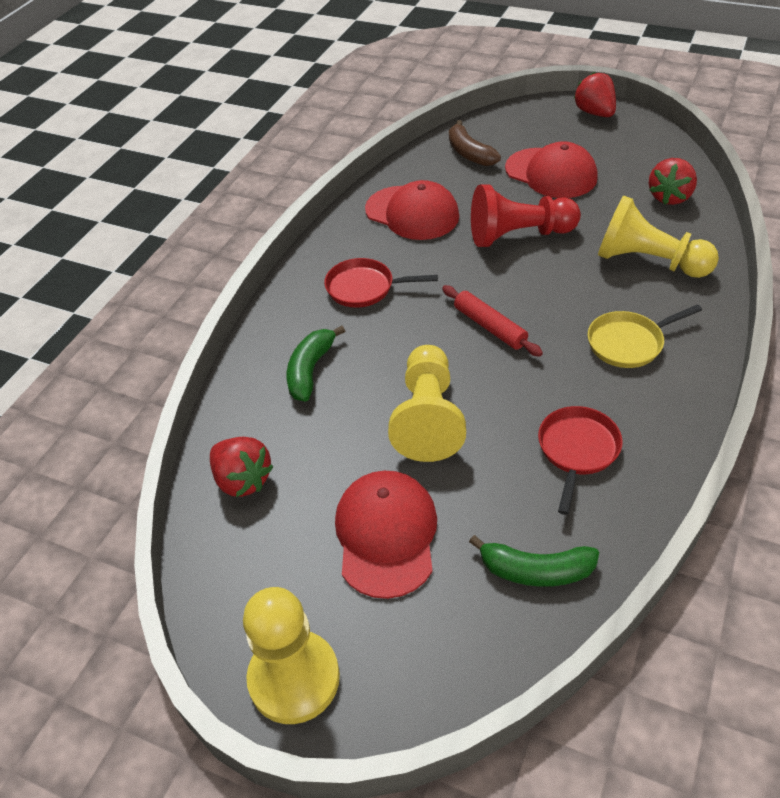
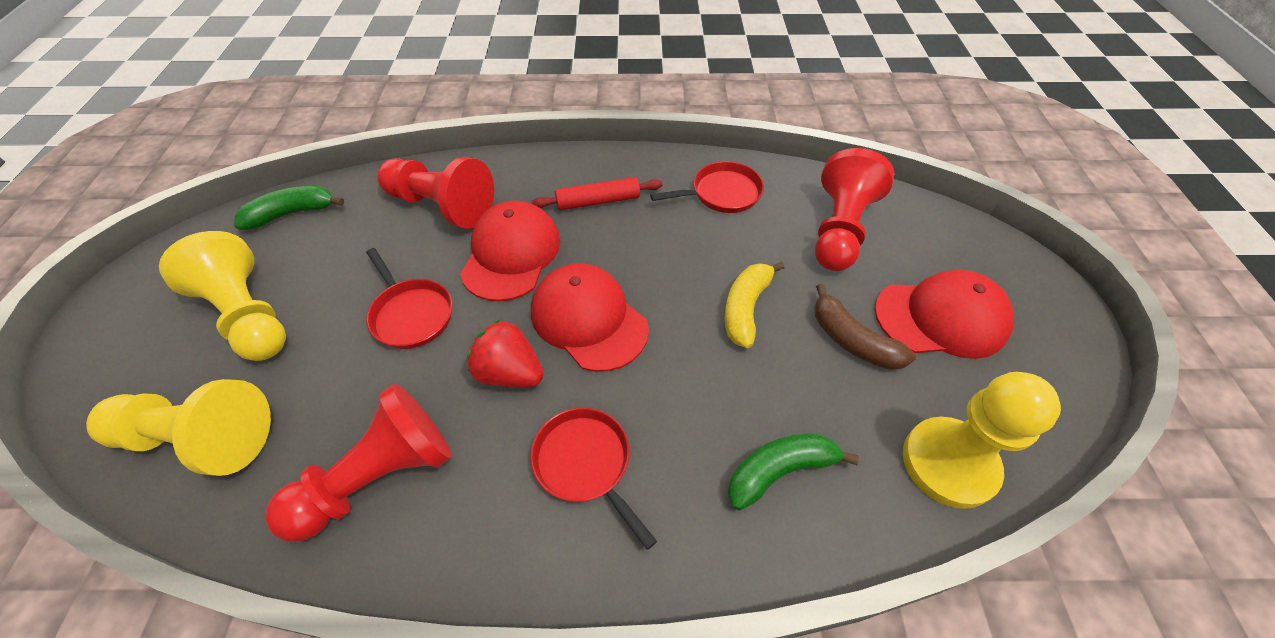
red pan: [324,258,438,308] [538,406,623,515] = 2 -> [366,248,452,349] [530,407,657,550] [650,161,764,213] = 3
red pawn: [471,185,581,247] = 1 -> [265,384,452,542] [377,157,494,229] [815,148,894,271] = 3
red strawberry: [210,437,273,497] [574,72,616,117] [649,158,697,205] = 3 -> [467,320,544,387] = 1
yellow banana: none = 0 -> [725,261,785,348] = 1
yellow pan: [587,304,702,368] = 1 -> none = 0

